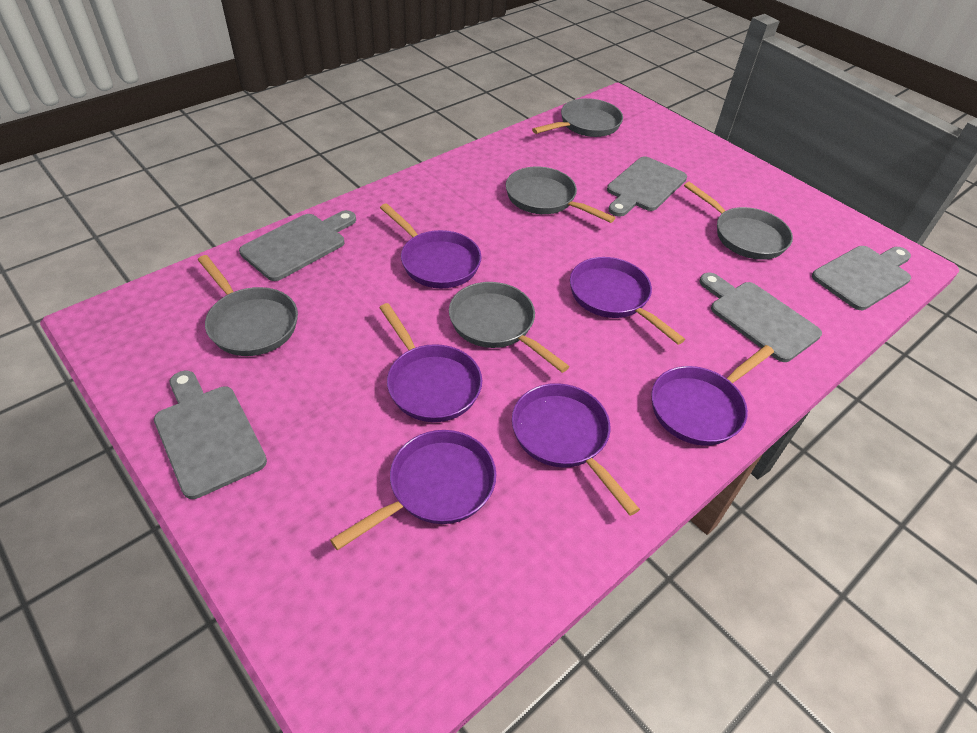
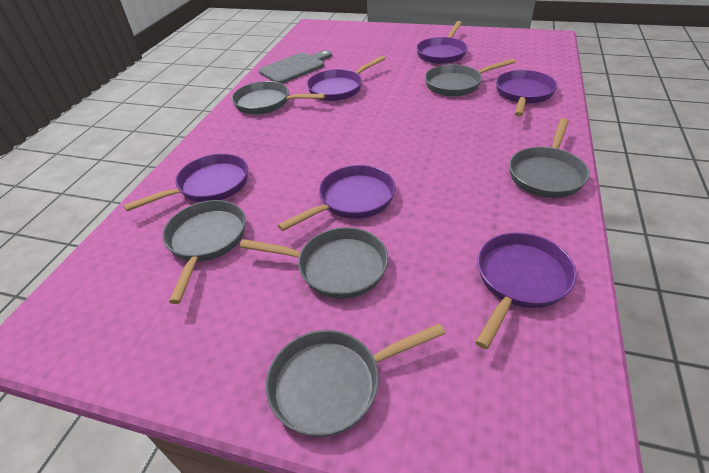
grey cutting board: [154,370,267,499] [239,210,356,281] [607,156,687,217] [699,273,822,362] [812,246,911,310] = 5 -> [259,50,332,84] = 1
grey pan: [198,255,298,356] [449,282,570,373] [506,167,615,223] [532,98,623,137] [684,182,793,260] = 5 -> [162,200,246,304] [232,81,326,115] [239,227,388,299] [266,323,446,437] [425,59,515,96] [509,118,590,198] = 6

